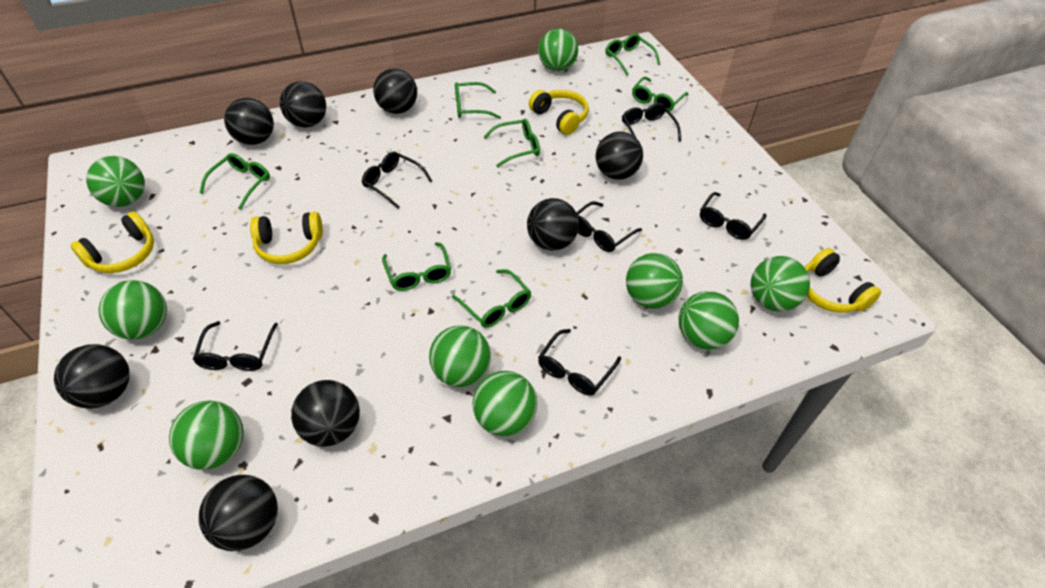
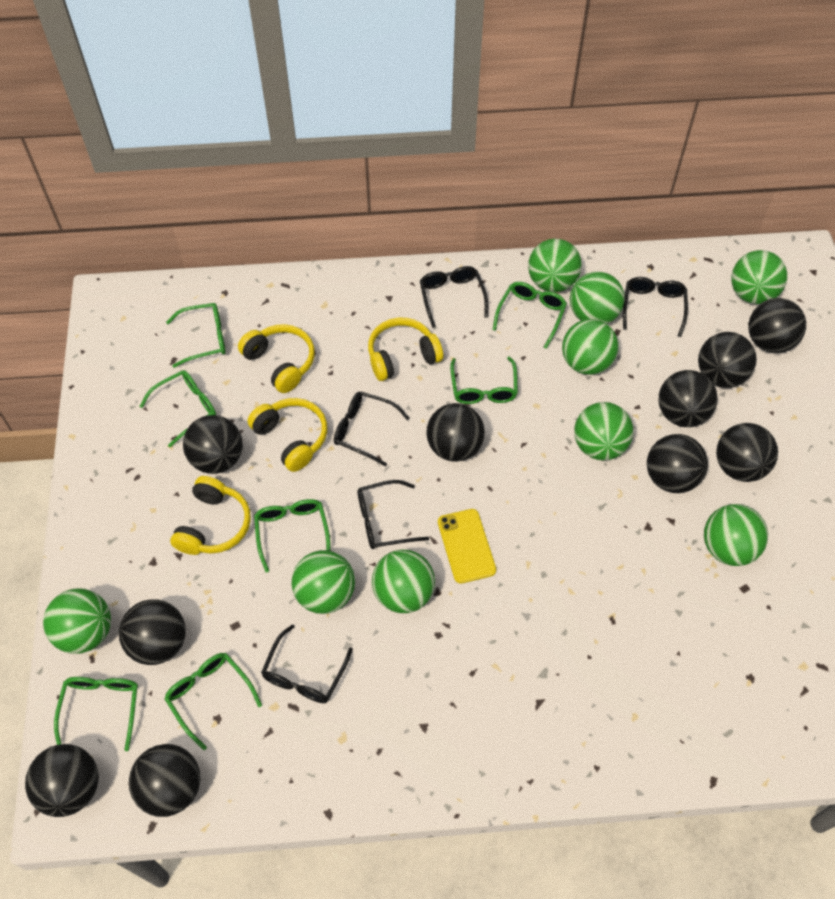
black ball: [54,344,130,409] [199,475,278,551] [224,98,274,145] [280,81,326,127] [291,380,360,447] [373,68,417,114] [527,198,579,251] [595,131,643,180] = 8 -> [25,744,99,817] [119,599,186,665] [129,744,201,817] [183,415,243,474] [426,403,485,462] [647,434,708,493] [659,370,718,427] [698,332,757,388] [716,423,778,482] [748,298,806,353] = 10
black glasses: [193,321,278,371] [362,151,432,209] [538,329,621,396] [577,201,642,252] [622,103,681,142] [700,192,766,240] = 6 -> [261,624,353,703] [334,392,410,466] [357,480,429,549] [420,266,488,328] [623,277,688,337] = 5
yellow phone: none = 0 -> [438,509,496,584] = 1

